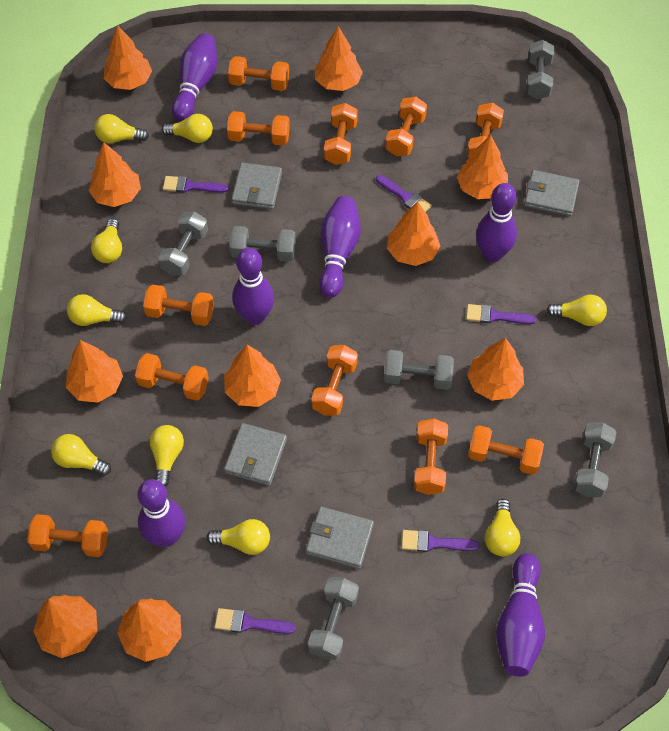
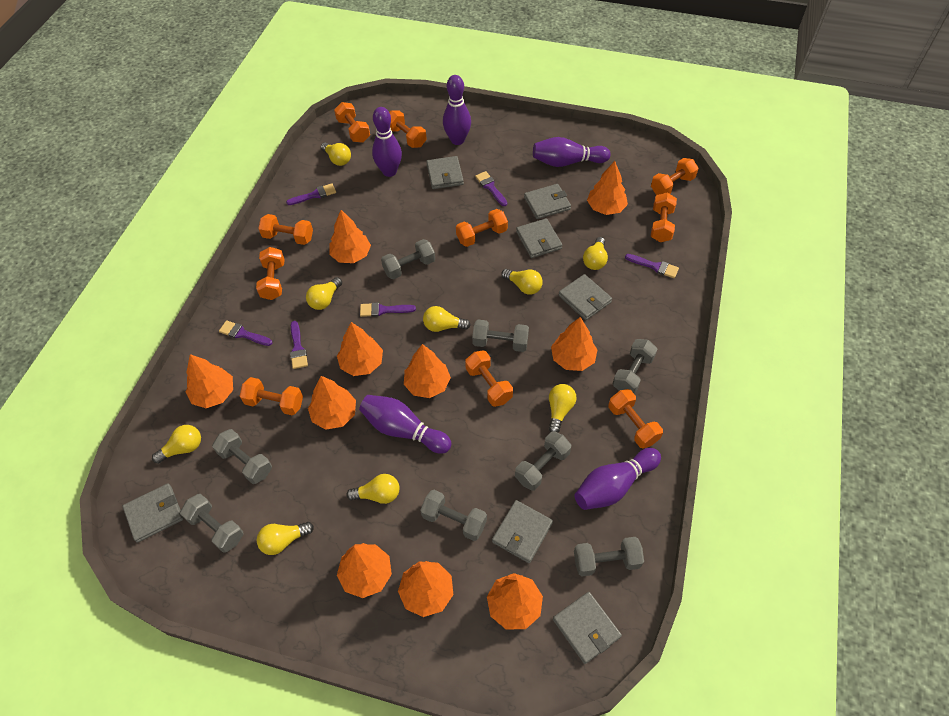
grey dumbbell: [158,212,208,276] [229,226,296,262] [308,577,359,660] [384,350,454,390] [526,40,555,99] [573,422,617,497] = 6 -> [180,494,244,553] [212,429,272,484] [381,239,435,279] [420,490,487,541] [472,320,529,352] [515,431,571,491] [574,537,644,576] [613,339,657,394] = 8
grey wallet: [224,423,287,486] [232,163,282,209] [306,506,374,569] [524,170,580,216] = 4 -> [123,483,184,543] [426,156,464,189] [492,500,553,563] [516,218,562,258] [524,184,571,219] [553,592,622,664] [558,274,612,320] = 7
orange dumbbell: [27,514,108,557] [135,353,209,401] [143,285,214,326] [227,111,290,146] [228,56,289,91] [311,345,358,415] [324,103,358,165] [385,97,427,156] [414,419,448,495] [467,102,504,158] [468,425,544,475] = 11 -> [240,377,303,416] [256,247,285,300] [258,214,313,245] [334,102,370,143] [389,110,427,148] [456,209,508,247] [465,351,513,407] [608,389,663,449] [651,158,698,195] [651,193,677,242] = 10
purple bowling pin: [137,479,185,547] [172,33,217,121] [232,248,274,325] [319,196,361,298] [476,183,517,262] [496,553,545,677] = 6 -> [359,395,452,454] [372,107,402,177] [443,75,471,145] [533,137,611,167] [575,448,661,510] = 5
purple brush: [163,176,229,193] [215,608,296,634] [376,175,432,212] [401,530,479,552] [466,304,536,324] = 5 -> [219,320,272,346] [286,183,336,205] [290,321,308,369] [360,302,416,317] [475,171,507,206] [625,254,679,278] = 6

